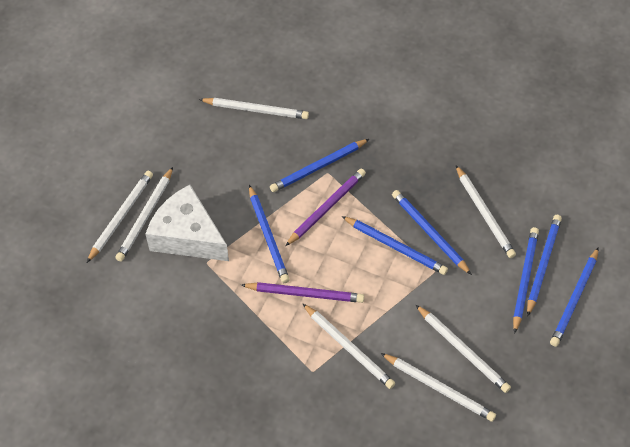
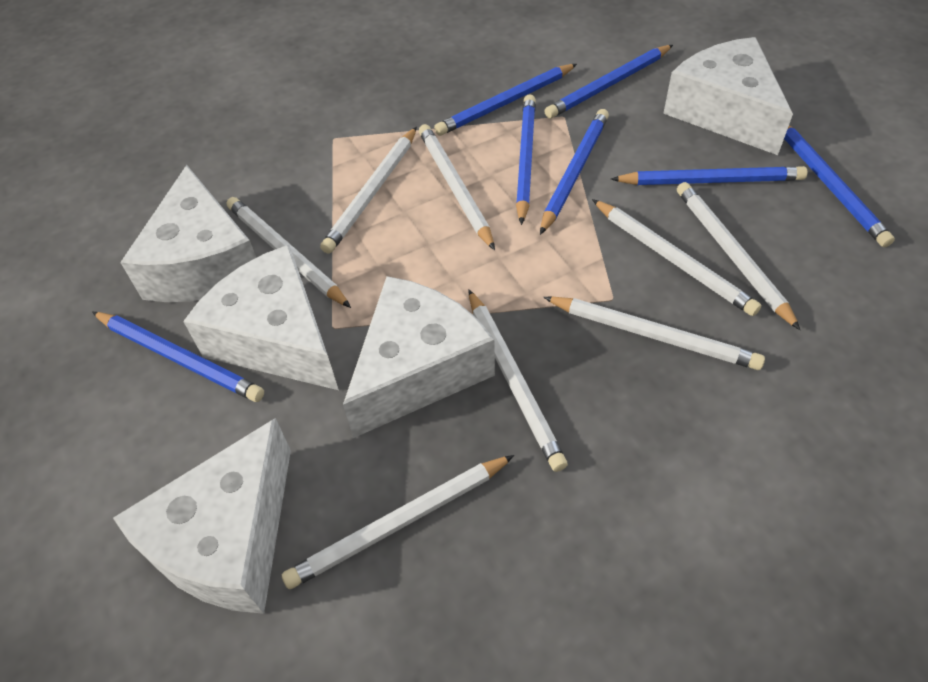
purple pencil: [241,282,364,303] [285,169,366,246] = 2 -> none = 0
white cheese: [146,185,229,261] = 1 -> [113,418,291,614] [120,165,256,302] [183,245,339,390] [343,276,495,438] [663,37,793,155] = 5
white pencil: [87,171,153,263] [116,167,173,262] [199,98,309,119] [302,303,395,389] [381,353,496,422] [416,305,511,393] [456,165,516,258] = 7 -> [226,197,351,308] [282,455,514,589] [320,127,417,254] [419,124,495,250] [468,289,568,472] [543,297,765,370] [592,199,762,316] [677,182,800,330] = 8

